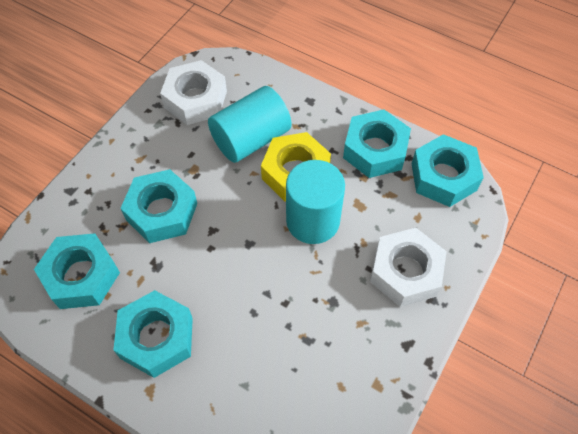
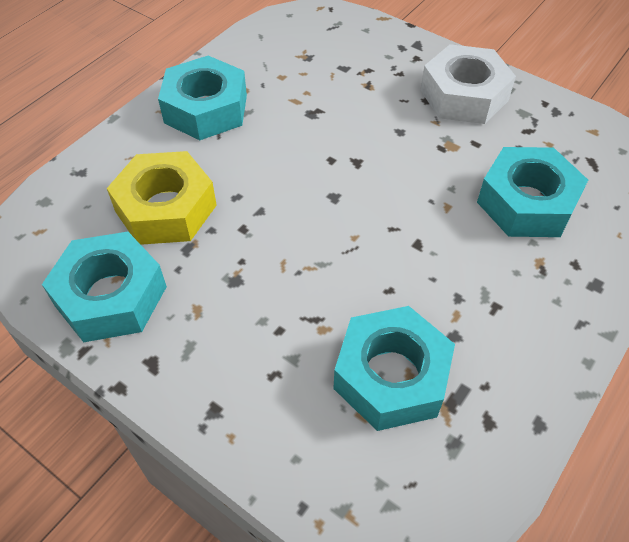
turquoise cylinder: [208,86,292,163] [286,160,345,244] = 2 -> none = 0
turquoise nut: [34,233,120,309] [113,290,193,378] [120,169,197,243] [343,110,411,178] [411,134,484,207] = 5 -> [42,232,167,342] [158,56,247,140] [333,306,455,431] [477,147,588,237] = 4
white nut: [160,60,227,125] [370,228,447,307] = 2 -> [421,44,516,124] = 1

